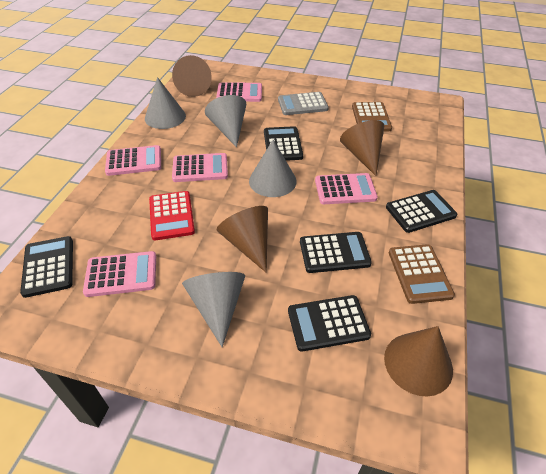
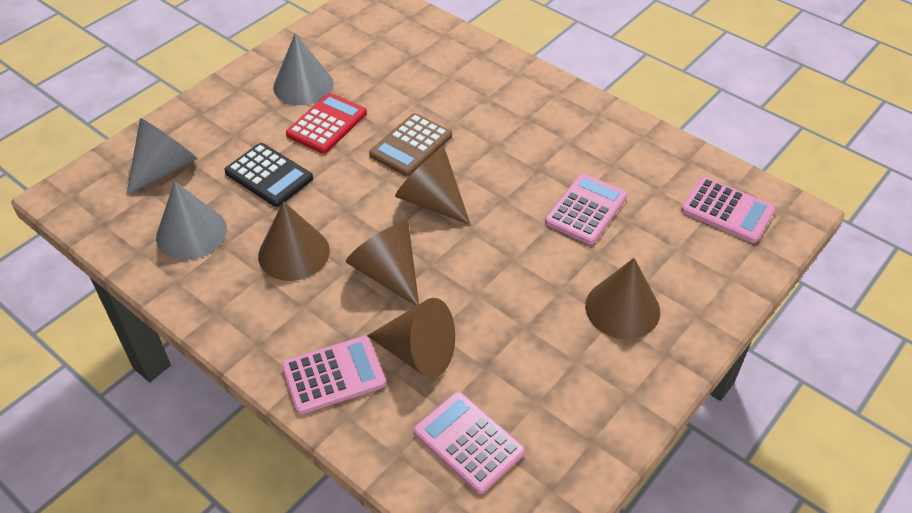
black calculator: [20,236,73,298] [264,126,303,161] [288,295,371,352] [300,232,372,273] [386,190,457,233] = 5 -> [224,143,313,207] = 1
brown calculator: [352,102,392,131] [389,244,455,304] = 2 -> [369,113,452,176] = 1
brown cone: [172,55,212,97] [217,206,268,273] [340,120,384,176] [384,326,453,396] = 4 -> [258,201,330,281] [346,222,419,306] [367,298,455,378] [395,148,471,225] [585,258,660,339] = 5
grey calculator: [278,92,329,115] = 1 -> none = 0
grey cone: [145,77,186,129] [182,272,245,347] [205,95,246,148] [249,140,296,197] = 4 -> [126,118,197,195] [156,181,227,260] [273,33,334,105] = 3
pink calculator: [83,251,156,297] [105,145,161,176] [172,153,228,182] [216,82,262,102] [315,173,378,204] = 5 -> [282,336,386,414] [414,392,525,494] [545,173,627,245] [681,177,775,243] = 4

